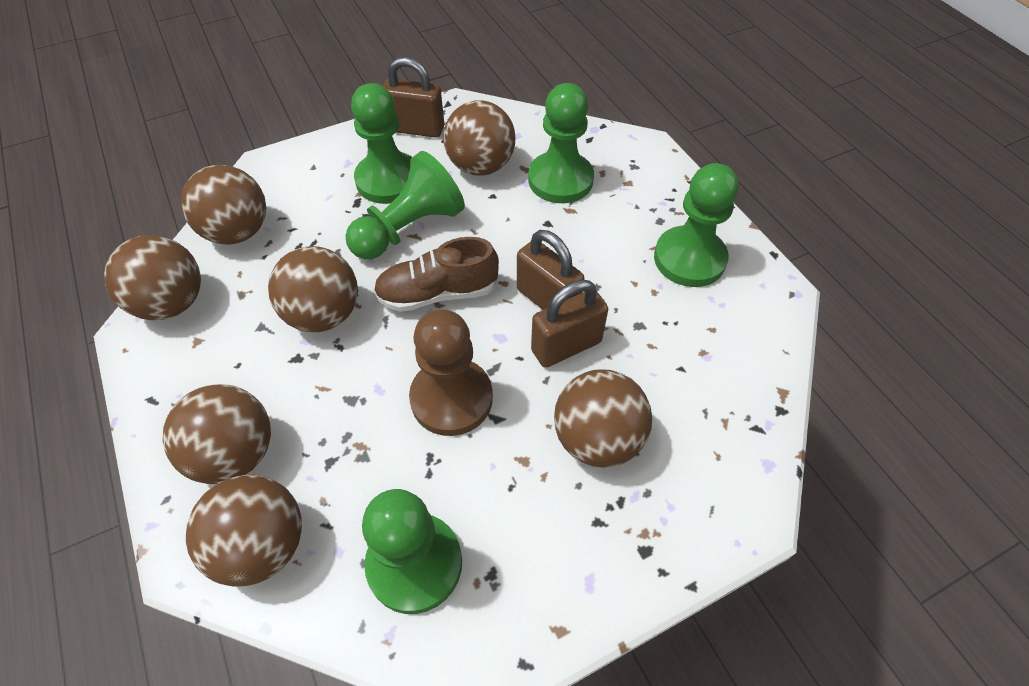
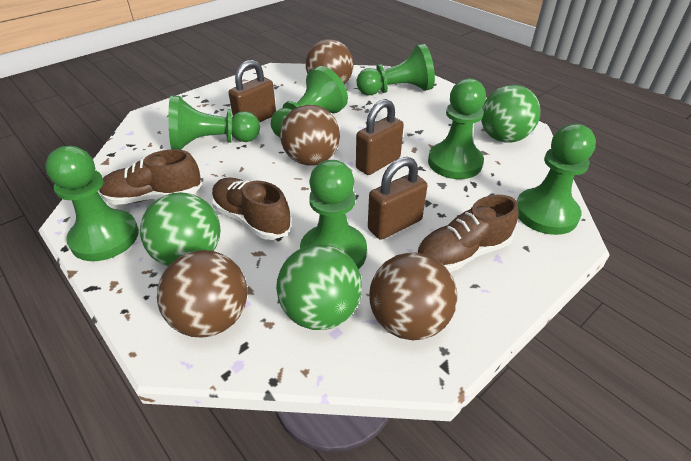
brown ball: [104,235,201,320] [163,384,271,484] [181,165,266,245] [186,475,302,587] [268,246,358,332] [443,100,515,176] [554,370,652,468] = 7 -> [157,250,247,337] [280,105,340,166] [306,39,353,84] [369,253,457,340] = 4
brown pawn: [409,310,493,436] = 1 -> none = 0
brown shoe: [373,237,499,312] = 1 -> [99,149,202,205] [211,178,292,240] [416,195,519,273] = 3
green ball: none = 0 -> [140,192,220,266] [276,244,362,330] [481,85,540,143] = 3
green pawn: [345,151,465,259] [351,83,412,204] [362,489,462,614] [528,83,594,203] [654,163,739,287] = 5 -> [45,146,139,261] [168,95,260,150] [271,66,348,137] [300,160,367,269] [356,43,435,95] [428,78,486,179] [517,124,596,235] = 7

